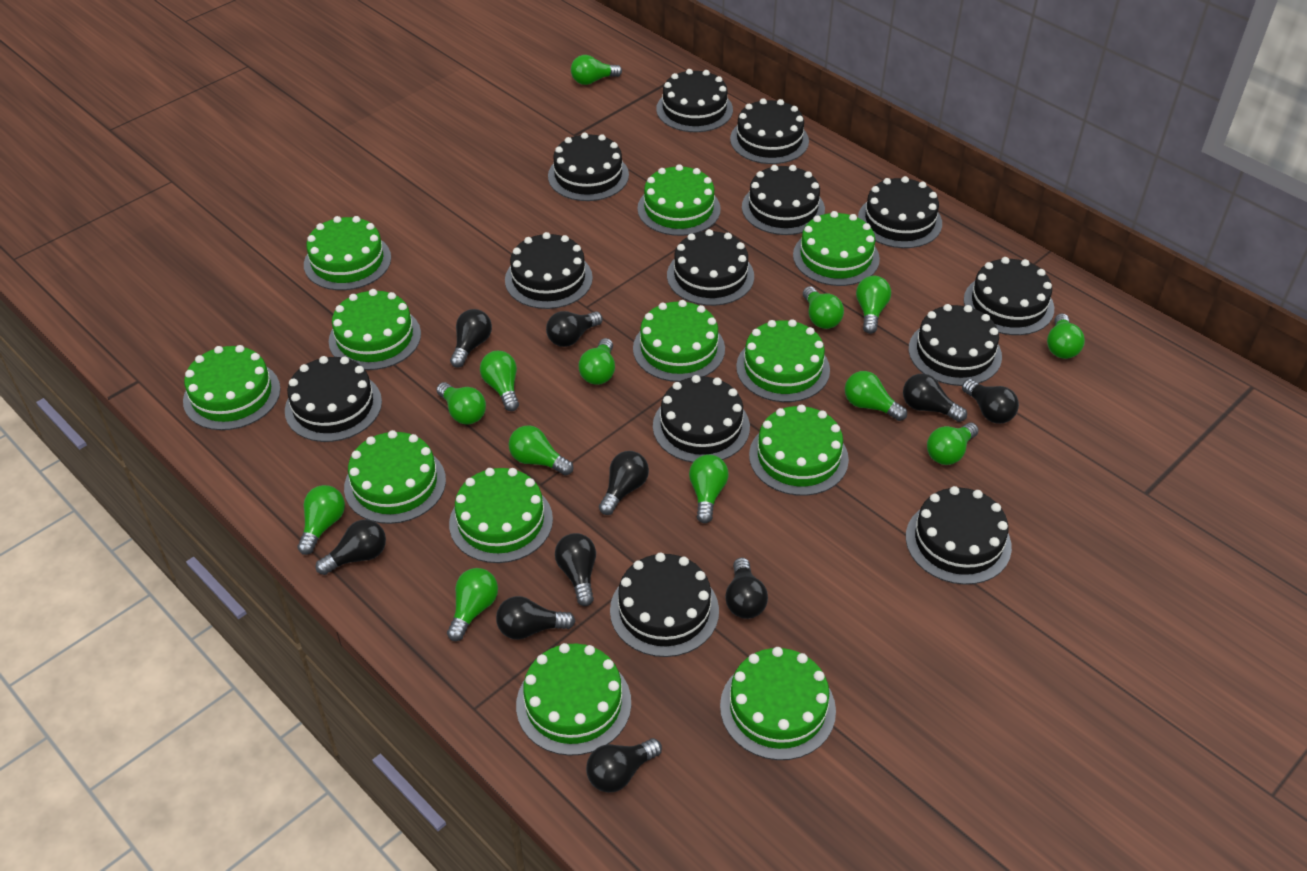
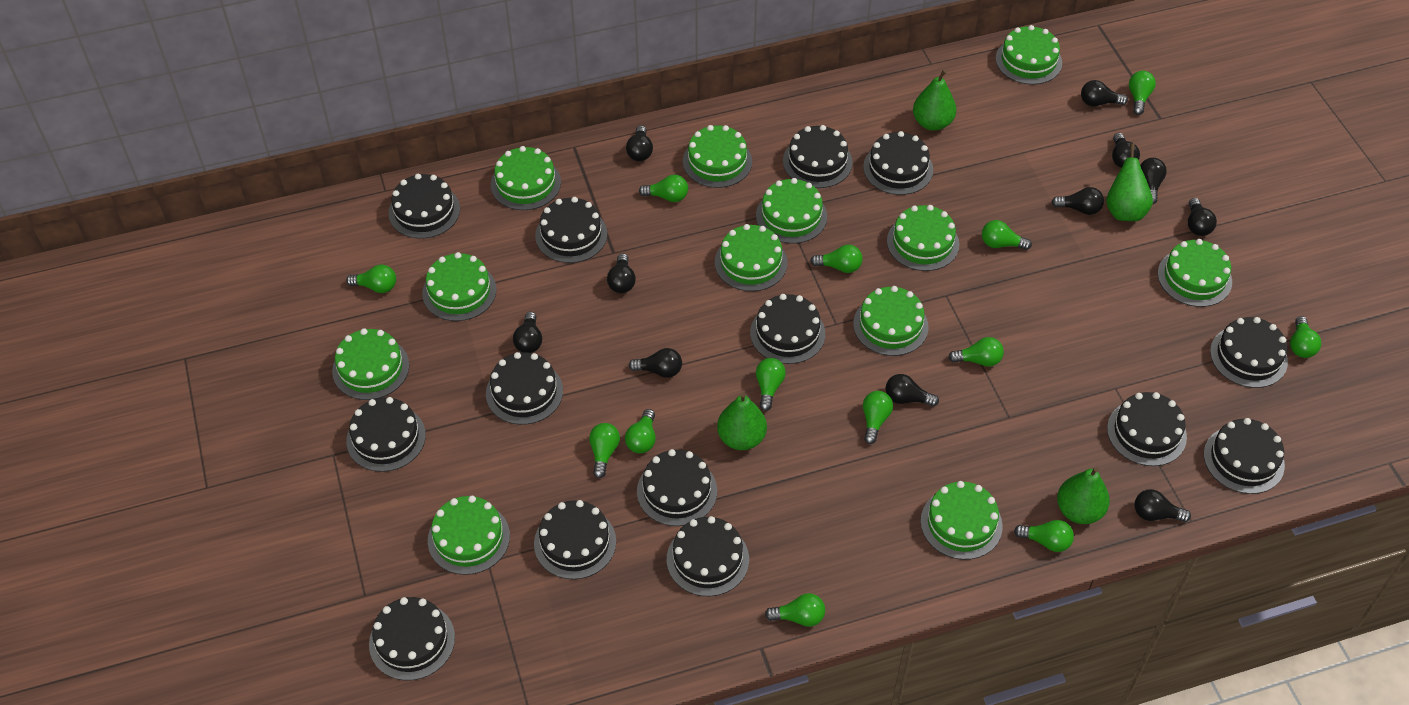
black cake: [285,356,382,442] [505,232,593,309] [548,132,629,201] [610,553,719,657] [653,375,750,463] [656,69,733,132] [667,229,754,306] [730,98,809,164] [742,165,825,235] [858,176,942,248] [906,486,1012,585] [909,304,1002,386] [964,257,1054,335] = 13 -> [346,397,426,472] [369,597,455,681] [388,174,460,239] [486,352,563,425] [534,500,616,579] [535,197,607,263] [637,449,717,526] [667,516,749,596] [750,294,825,364] [783,125,853,188] [863,131,933,195] [1107,392,1187,466] [1204,418,1285,494] [1210,317,1288,388] = 14
black light bulb: [316,519,386,575] [450,309,492,368] [496,596,575,640] [546,311,602,347] [555,533,596,606] [586,738,662,793] [599,451,649,515] [725,558,768,619] [903,374,967,422] [962,379,1019,424] = 10 -> [513,312,542,353] [607,253,636,293] [626,125,653,161] [628,348,682,378] [886,374,939,407] [1052,187,1104,215] [1081,80,1128,107] [1112,133,1140,168] [1134,489,1191,522] [1140,158,1167,205] [1188,198,1217,236] = 11
green pear: none = 0 -> [717,392,767,450] [913,69,956,131] [1057,467,1110,524] [1106,143,1153,221] = 4

